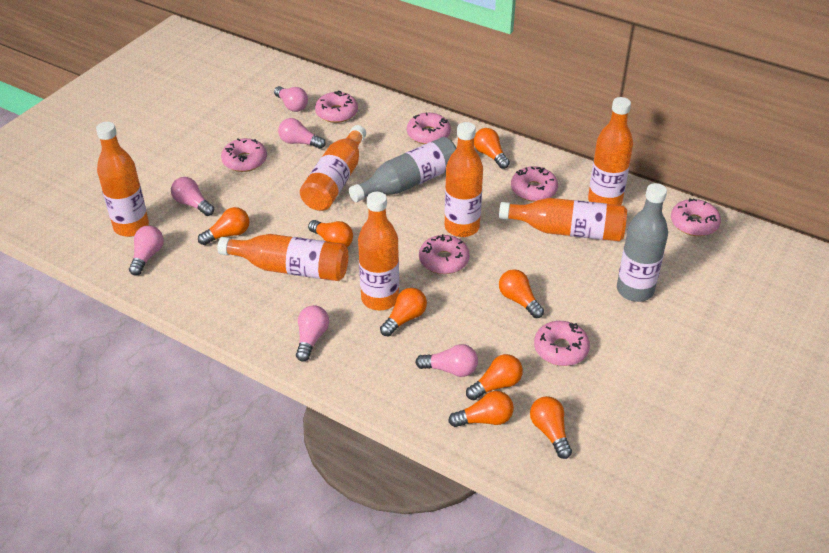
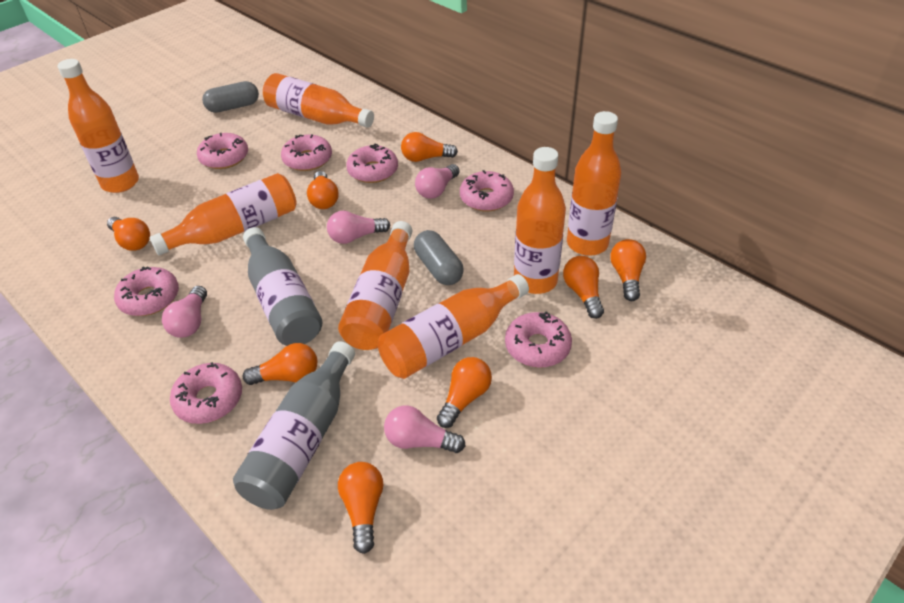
grey capsule: none = 0 -> [202,81,259,113] [414,230,464,285] = 2
pink light bulb: [129,226,164,276] [171,177,214,216] [274,86,308,112] [278,118,326,149] [296,305,329,362] [415,344,478,377] = 6 -> [162,286,207,338] [327,211,390,244] [384,406,466,453] [415,164,460,199] = 4

